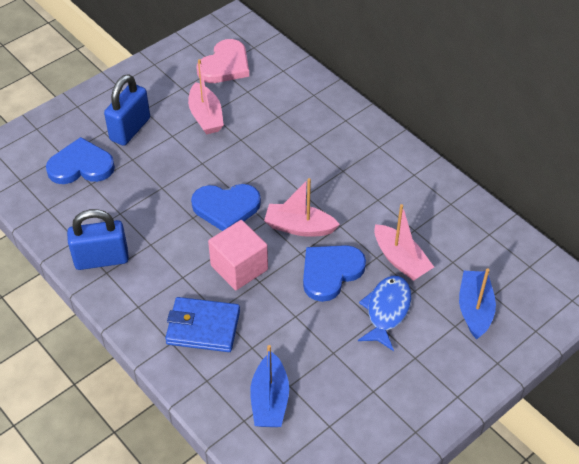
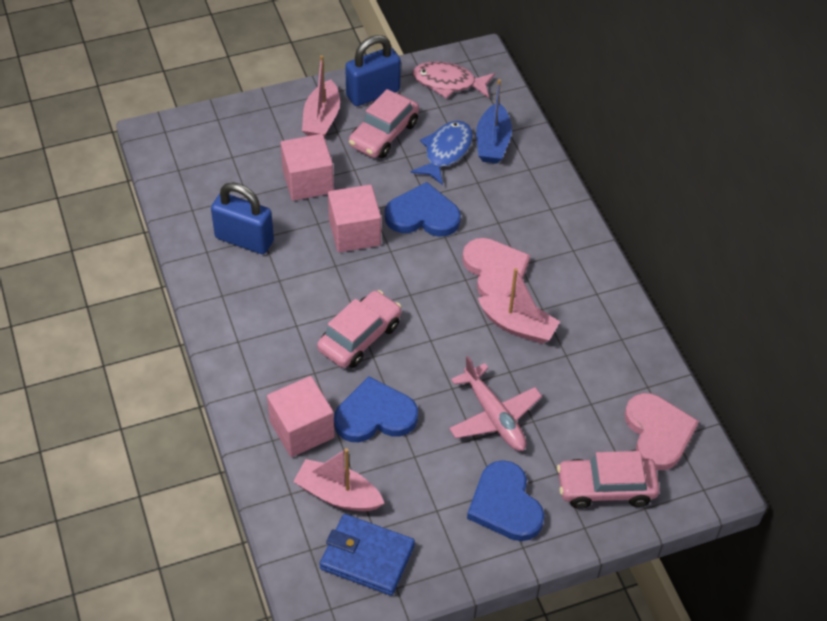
blue boat: [250,345,289,427] [459,268,496,339] = 2 -> [476,79,512,164] = 1
pink car: none = 0 -> [317,290,402,368] [349,89,419,158] [557,451,660,509] = 3
pink cube: [208,220,268,291] = 1 -> [267,376,335,457] [281,134,334,201] [328,185,381,252] = 3
pink fish: none = 0 -> [412,61,495,99] = 1
pink heart: [197,39,249,83] = 1 -> [462,238,530,297] [625,393,699,470] = 2
pink plane: none = 0 -> [449,356,542,451] = 1

